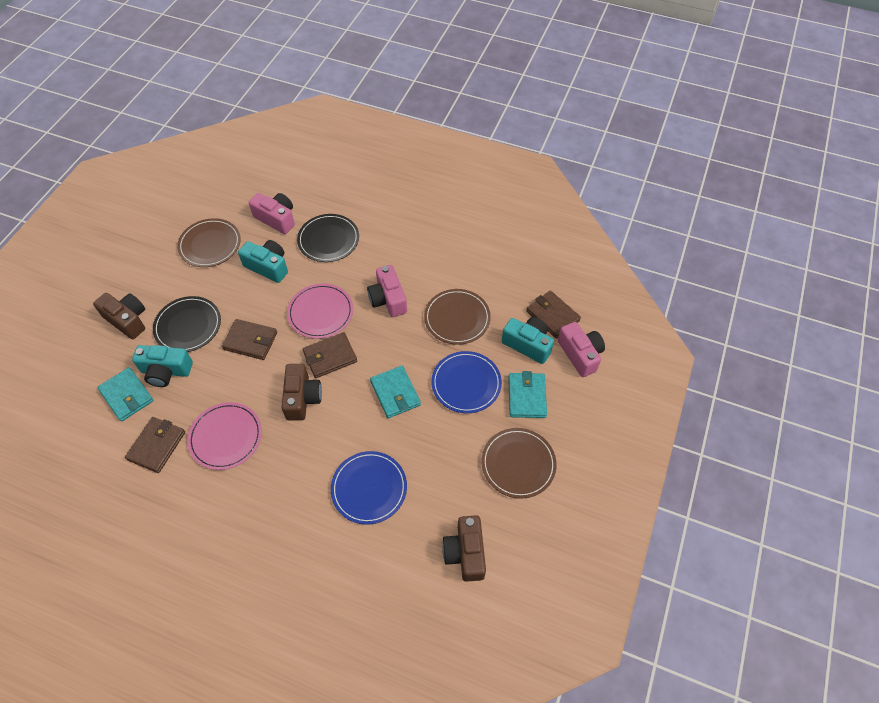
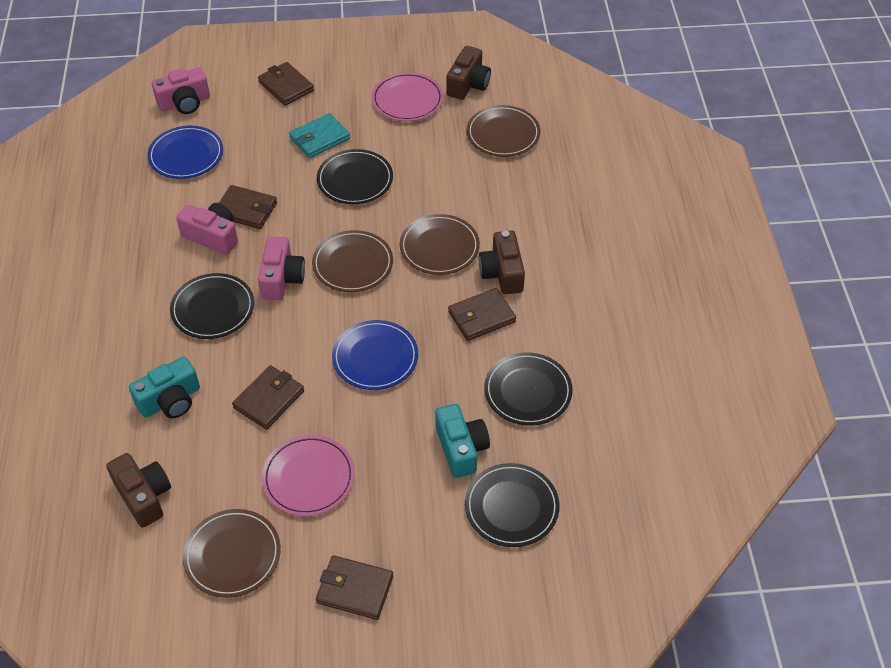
black plate: [153,296,221,352] [297,214,359,262] = 2 -> [170,273,254,339] [317,149,393,204] [465,463,560,547] [484,352,573,426] = 4
brown plate: [177,218,241,267] [424,289,491,345] [481,428,557,499] = 3 -> [183,509,281,598] [312,230,393,292] [400,214,480,275] [467,105,541,157] = 4
brown wallet: [125,417,185,473] [222,319,277,360] [303,332,357,378] [526,290,581,339] = 4 -> [219,185,277,229] [232,365,304,430] [258,62,314,106] [316,555,393,620] [448,288,516,341] = 5
turquoise camera: [132,345,193,387] [238,240,288,283] [502,317,554,364] = 3 -> [129,357,200,418] [435,404,490,478] = 2
turquoise wallet: [97,367,154,422] [370,366,421,418] [508,371,547,418] = 3 -> [289,113,350,158] = 1

